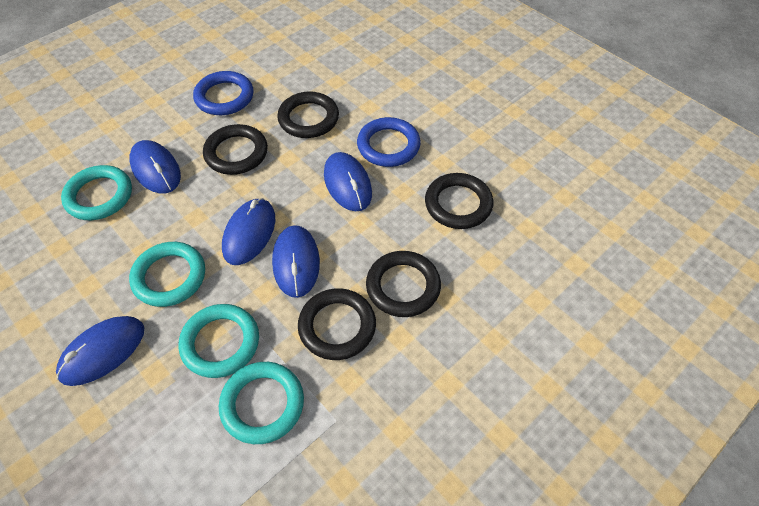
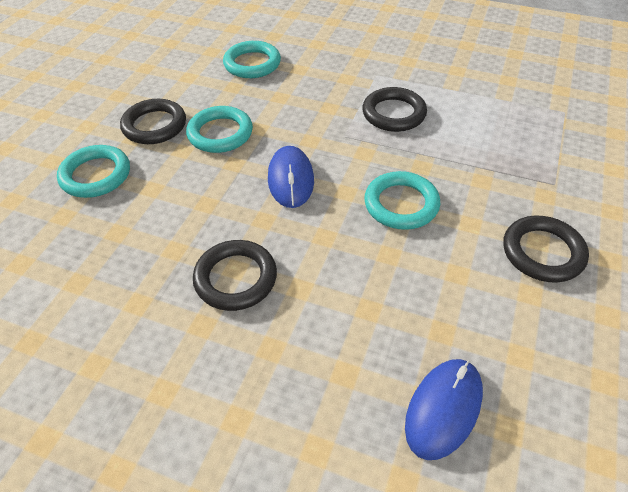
black ring: [203,124,268,175] [277,92,339,138] [298,288,376,360] [366,251,441,317] [425,173,493,229] = 5 -> [120,99,186,144] [193,240,277,311] [362,87,427,132] [503,216,589,283] = 4
blue mouse: [56,316,144,386] [129,140,181,194] [222,198,275,265] [272,225,320,298] [324,152,372,211] = 5 -> [268,146,314,208] [405,359,483,460] = 2
blue ring: [193,71,254,115] [357,117,421,167] = 2 -> none = 0

